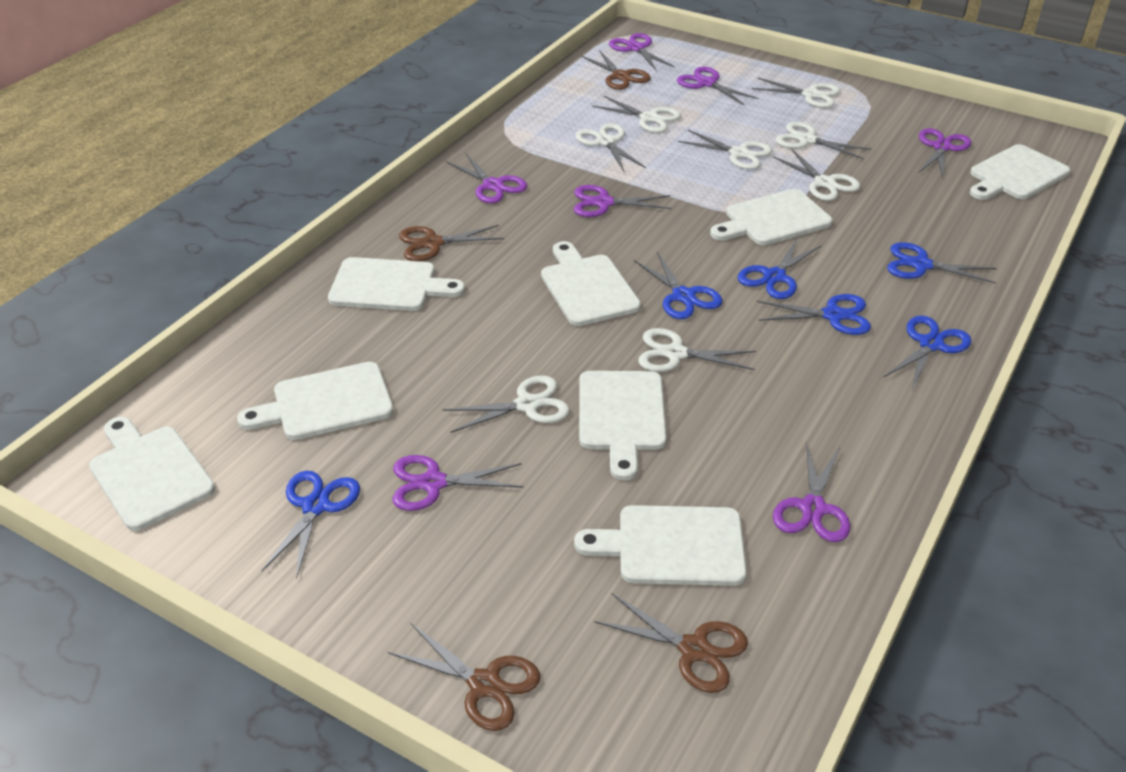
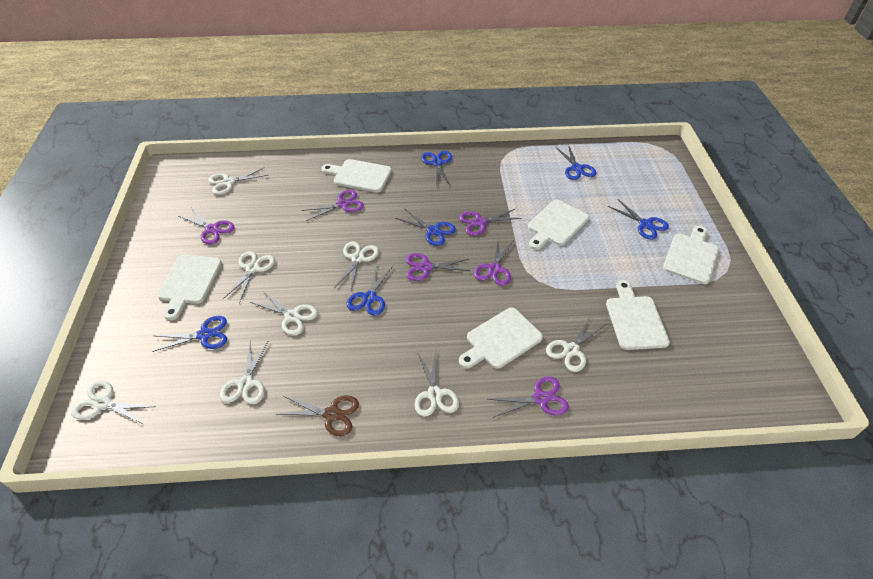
brown scissors: [388,623,540,731] [399,225,504,261] [582,50,651,90] [594,593,748,693] = 4 -> [276,395,359,436] = 1
purple scissors: [392,455,524,511] [446,153,527,203] [574,185,671,217] [609,33,675,71] [677,67,759,105] [773,442,851,542] [919,128,972,178] = 7 -> [179,208,234,244] [301,190,364,221] [406,253,471,281] [459,209,522,236] [474,240,514,286] [487,376,569,418] = 6
white cutting board: [89,417,215,531] [237,362,394,440] [328,257,465,311] [541,241,641,326] [574,505,747,586] [579,371,667,480] [710,189,833,245] [970,144,1070,200] = 8 -> [157,255,222,320] [321,159,392,192] [459,308,543,369] [528,200,589,250] [606,280,670,350] [663,226,719,284] = 6

